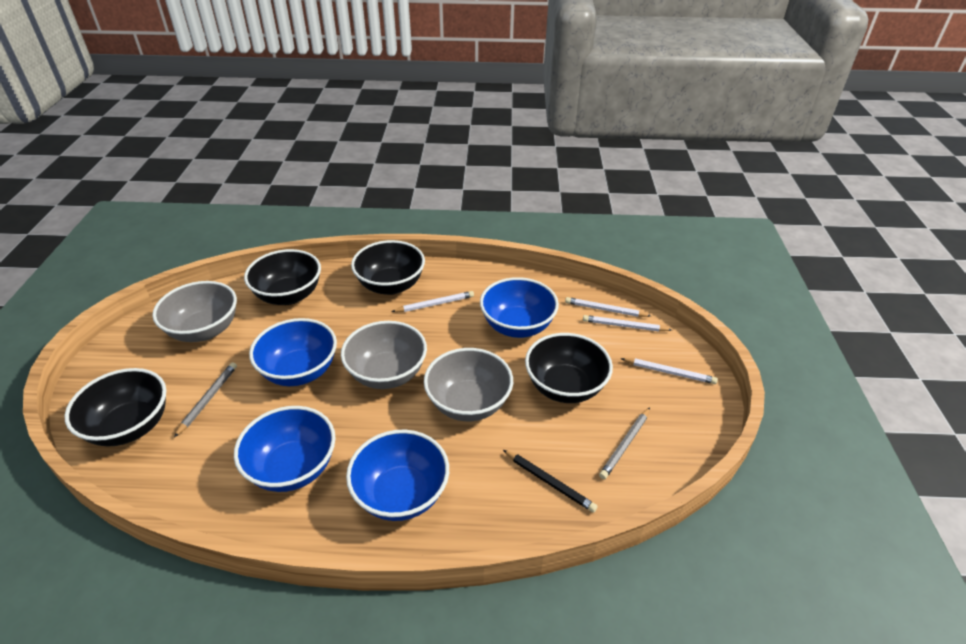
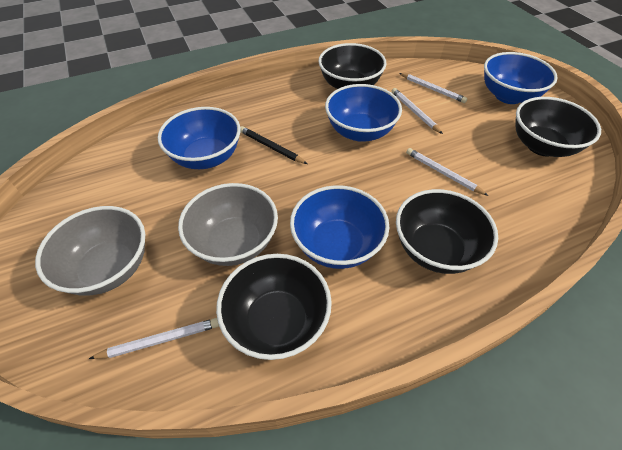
grey bowl: [152,281,237,342] [341,321,427,389] [424,348,513,421] = 3 -> [35,206,145,295] [178,183,278,266] = 2
grey pencil: [174,362,237,438] [599,407,650,479] = 2 -> none = 0

